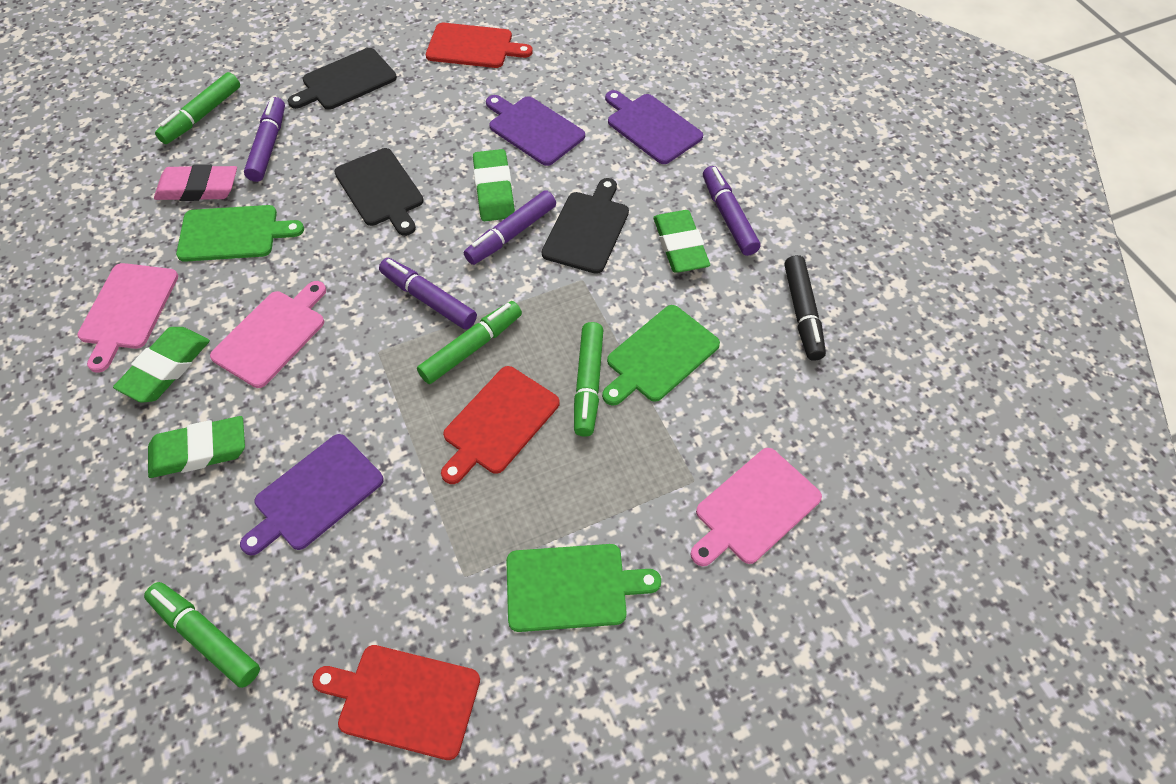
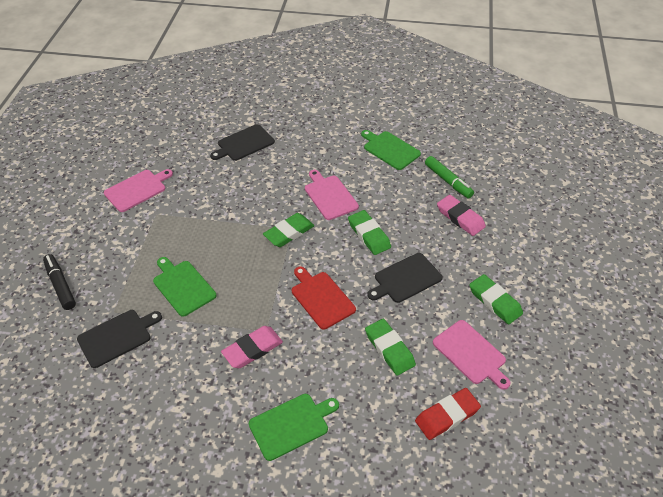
green marker: [144,582,260,688] [155,72,240,144] [417,301,522,384] [574,322,603,437] = 4 -> [425,156,474,198] = 1
pink eraser: [154,164,237,201] = 1 -> [221,326,283,368] [437,195,486,236] = 2
purple cutting board: [240,434,384,556] [486,95,585,166] [605,90,703,164] = 3 -> none = 0
purple marker: [244,97,285,182] [379,258,477,330] [464,190,556,265] [703,166,761,256] = 4 -> none = 0
red cutting board: [312,645,480,760] [426,23,533,68] [441,366,560,484] = 3 -> [292,267,356,329] = 1
red eraser: none = 0 -> [415,388,481,440] = 1

